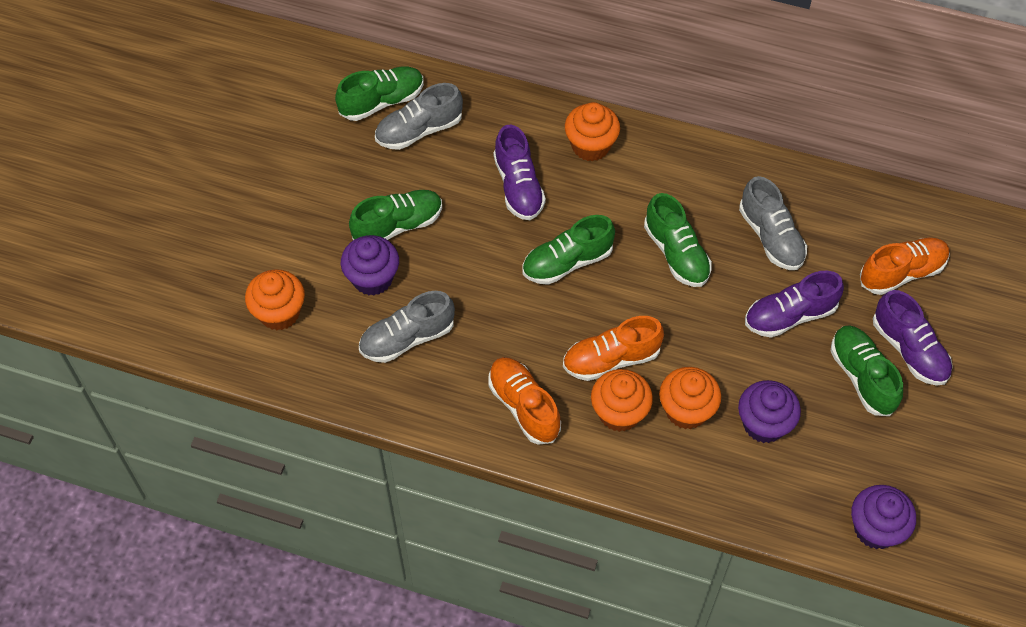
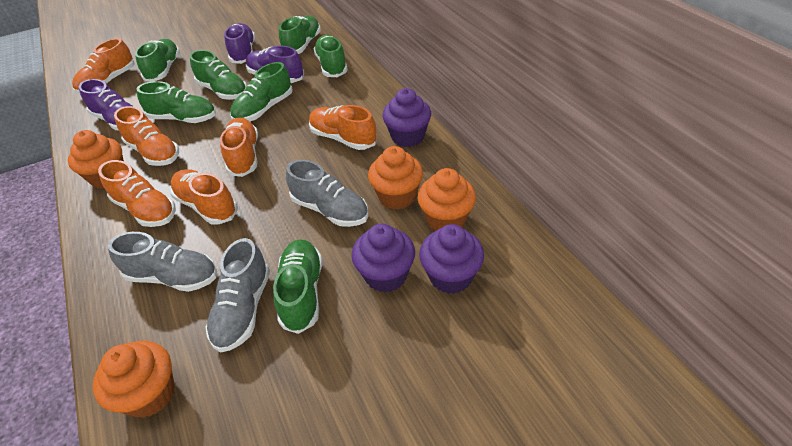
green shoe: [335,66,424,121] [349,190,442,240] [522,215,615,285] [644,193,712,287] [831,325,903,416] = 5 -> [135,39,180,82] [136,81,216,123] [190,50,247,100] [230,62,293,121] [273,239,322,334] [279,15,321,54] [314,35,348,77] = 7
orange shoe: [489,357,561,445] [563,316,664,381] [860,238,950,295] = 3 -> [72,38,135,94] [98,160,176,227] [114,106,179,166] [170,169,238,225] [220,117,258,177] [309,105,377,150] = 6

